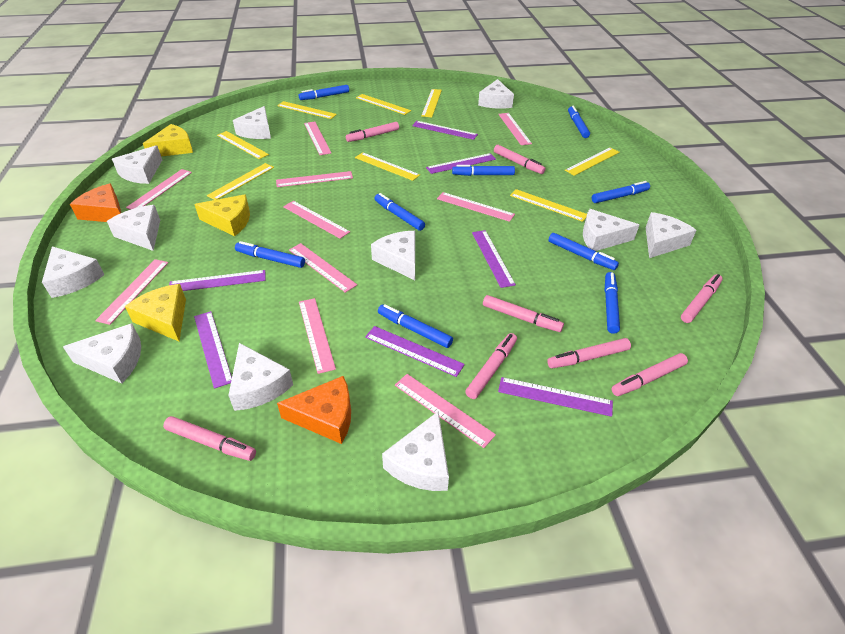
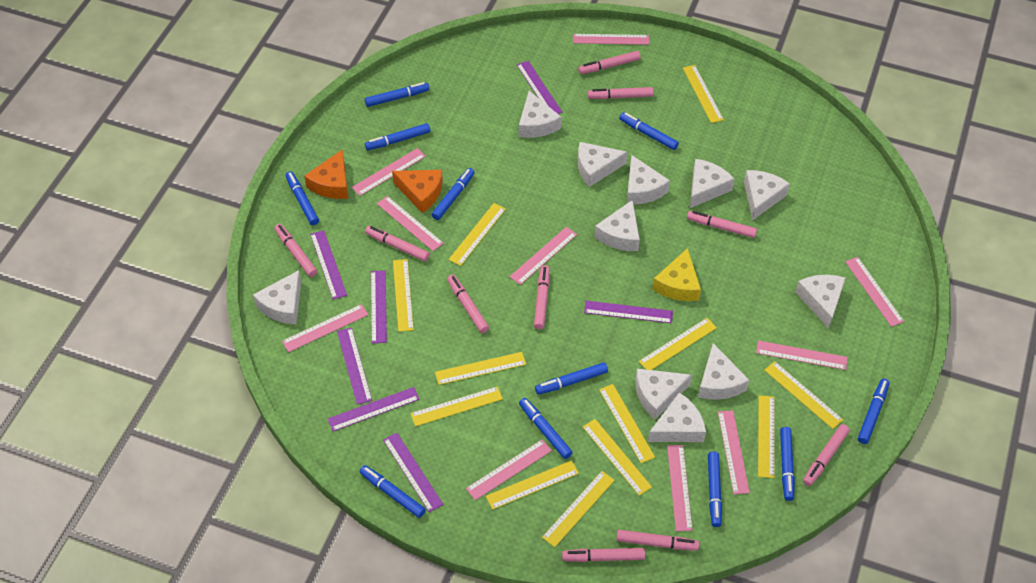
blue marker: [235,241,305,268] [299,85,349,100] [374,193,425,231] [378,304,453,348] [452,165,515,176] [548,233,619,270] [568,106,590,138] [592,181,650,203] [604,272,620,334] = 9 -> [285,171,319,225] [359,465,426,518] [365,82,430,107] [365,123,430,150] [431,168,475,220] [519,398,573,459] [535,362,608,395] [619,113,679,150] [708,451,722,527] [780,427,795,501] [858,379,890,444] = 11
pink marker: [163,416,256,461] [346,122,399,142] [465,333,517,399] [483,295,564,332] [494,145,546,174] [547,338,631,368] [612,353,688,396] [681,274,722,323] = 8 -> [274,224,317,277] [365,226,430,261] [447,275,489,333] [534,265,550,329] [562,548,645,562] [578,51,640,74] [588,87,654,99] [617,530,699,551] [687,211,757,238] [803,424,850,486] = 10
yellow cheese: [125,284,186,341] [143,124,193,157] [194,194,250,236] = 3 -> [652,248,701,301] = 1
yellow ruler: [207,163,274,200] [217,131,269,159] [277,101,337,119] [355,152,420,181] [356,94,411,115] [421,89,442,117] [510,189,587,222] [565,147,620,176] = 8 -> [393,259,414,332] [411,386,503,426] [435,352,526,385] [449,203,506,266] [486,460,579,510] [542,471,615,547] [583,419,652,496] [599,384,655,463] [639,318,717,370] [683,65,724,123] [758,395,775,478] [764,361,843,429] = 12

